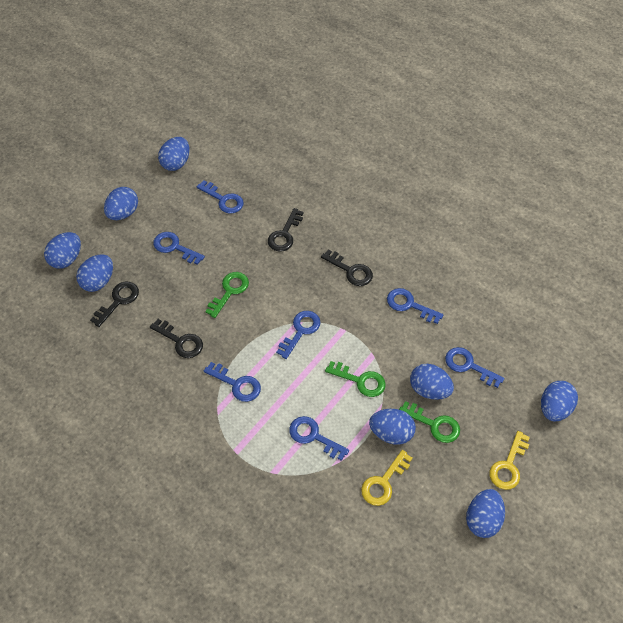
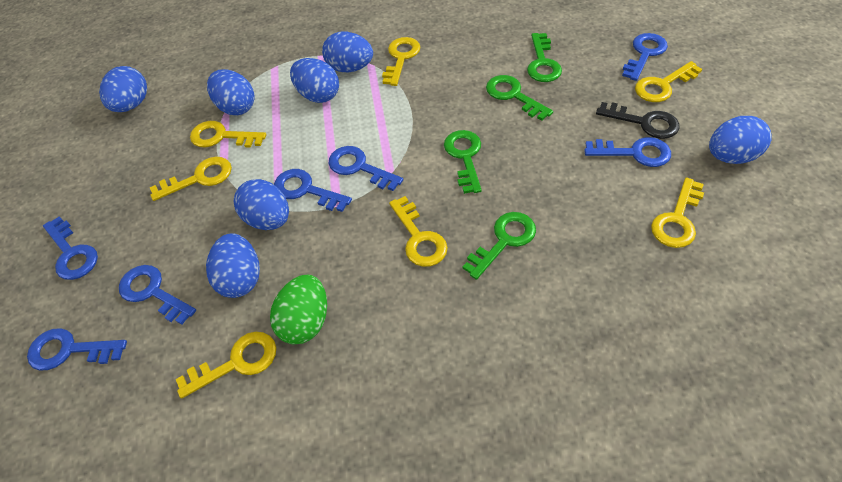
black key: [90,282,139,327] [150,319,203,358] [268,208,304,252] [321,249,373,286] = 4 -> [596,102,680,139] = 1
blue egg: [44,232,81,269] [76,254,113,292] [104,187,138,220] [158,137,189,171] [369,409,416,445] [410,364,454,400] [466,489,505,538] [541,381,578,422] = 8 -> [99,66,147,112] [206,234,260,298] [207,69,254,115] [234,179,289,230] [290,58,339,103] [322,31,373,72] [709,116,772,164] = 7
green egg: none = 0 -> [270,275,327,344] = 1
green key: [205,272,249,318] [325,361,386,397] [399,401,460,443] = 3 -> [444,130,482,194] [463,212,536,280] [486,75,553,121] [527,33,562,82] = 4
yellow key: [361,450,412,506] [489,431,530,490] = 2 -> [150,157,232,201] [176,332,276,399] [190,121,266,148] [382,37,421,86] [389,196,448,267] [635,61,702,102] [651,177,704,248] = 7

